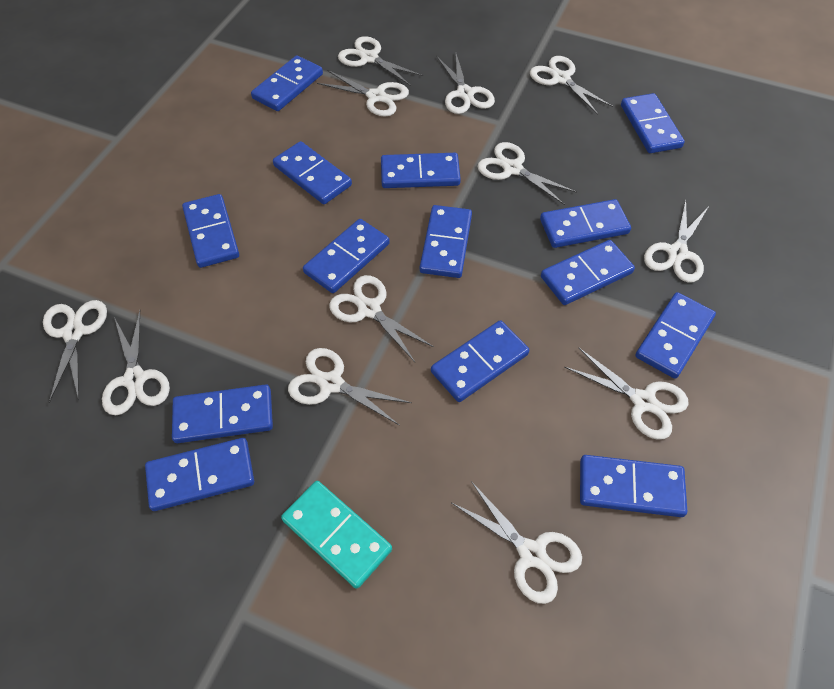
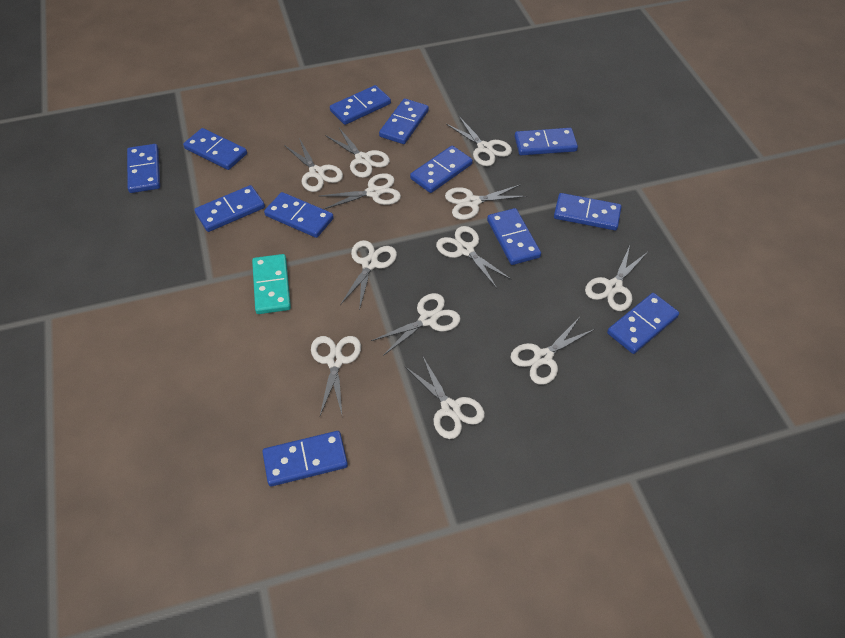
blue domino: [145,438,254,511] [172,384,273,443] [182,194,239,268] [251,55,323,111] [273,141,352,204] [303,219,390,293] [381,153,461,188] [420,205,472,278] [431,320,529,402] [540,199,631,248] [541,240,635,305] [580,455,687,517] [621,93,685,153] [635,292,716,379] = 14 -> [127,144,160,193] [183,128,247,170] [194,185,265,232] [262,431,348,487] [264,192,334,238] [330,85,391,125] [379,98,429,144] [410,146,473,193] [487,208,541,265] [514,128,578,155] [554,193,622,230] [607,293,679,354] = 12

